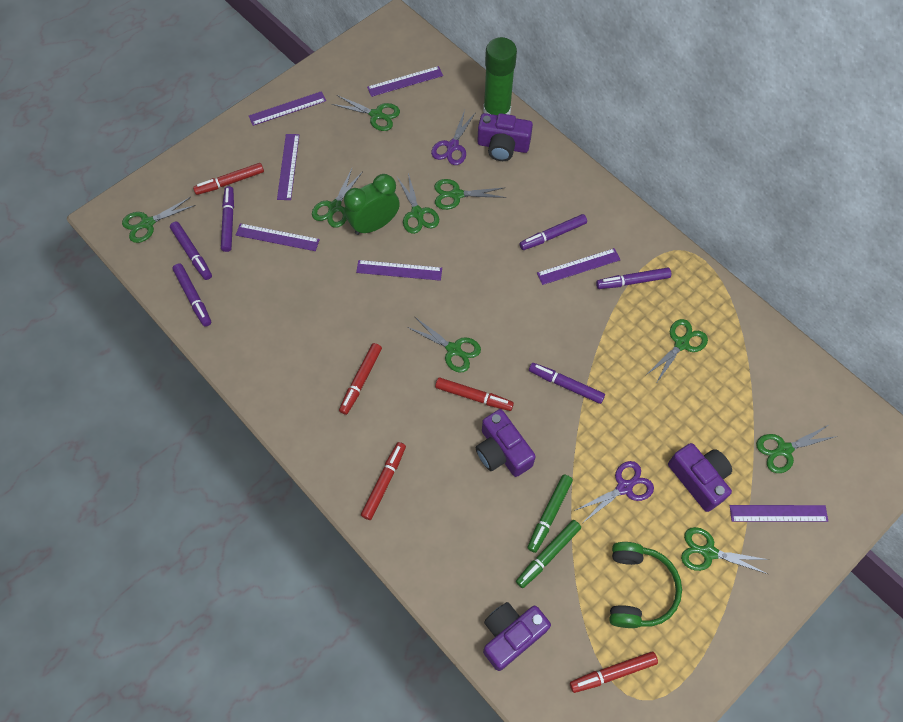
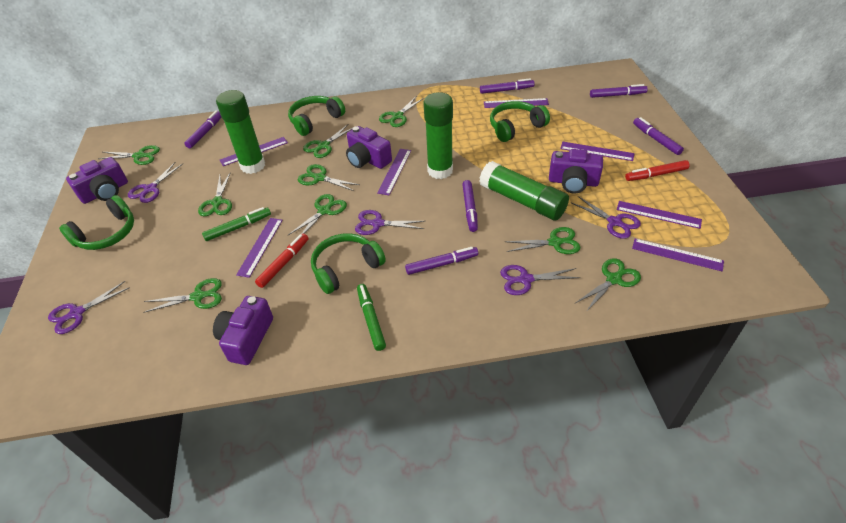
green clock: [344,174,400,235] = 1 -> none = 0
green glue stick: [483,37,517,115] = 1 -> [216,90,265,174] [423,92,453,179] [479,161,569,221] = 3
green headphones: [609,542,682,628] = 1 -> [59,195,134,250] [288,96,345,136] [311,233,386,294] [490,101,550,142] = 4
purple scissors: [431,110,476,165] [574,461,654,522] = 2 -> [48,281,130,334] [128,162,183,203] [355,210,425,235] [500,265,580,295] [572,196,641,239] = 5
red marker: [193,163,264,195] [339,343,382,415] [361,442,406,520] [435,378,514,411] [570,652,658,693] = 5 -> [255,233,309,288] [625,160,690,181] = 2

